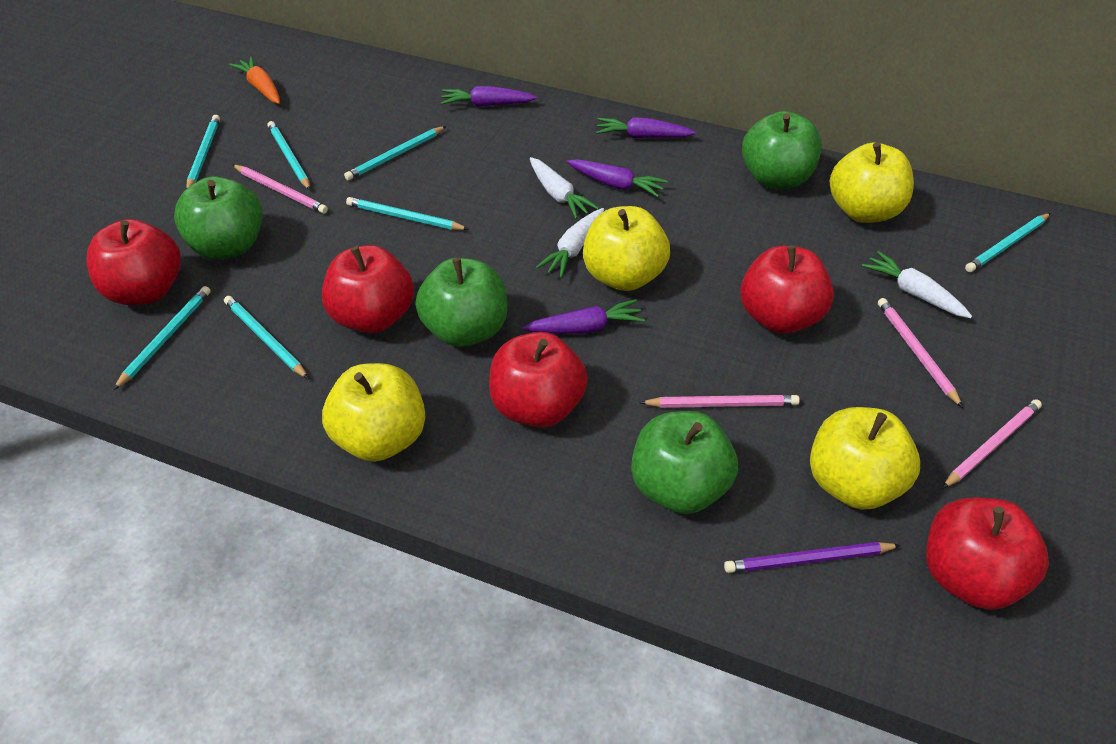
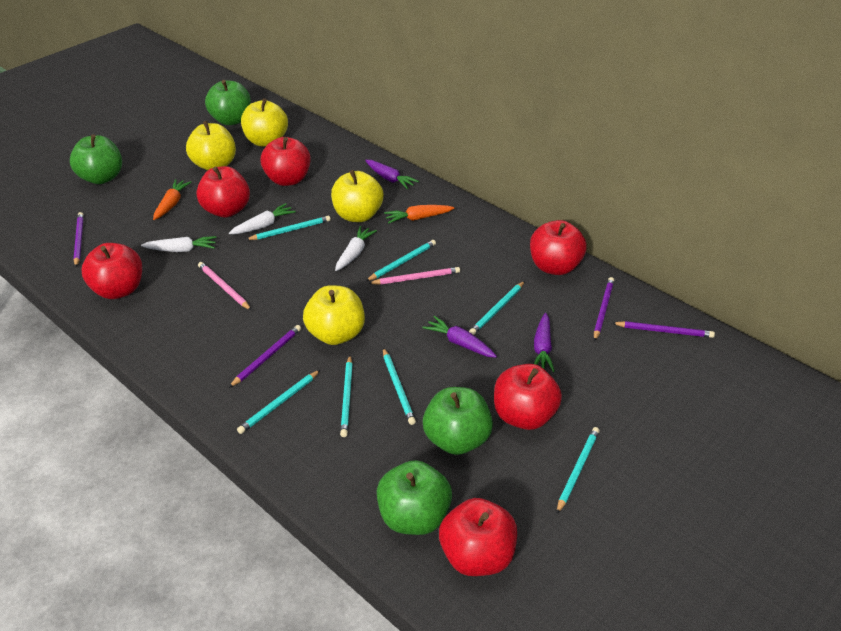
orange carrot: [229,57,280,104] = 1 -> [153,179,191,220] [384,205,454,224] = 2
pink pencil: [233,165,328,214] [639,395,800,408] [878,298,963,408] [942,399,1042,489] = 4 -> [198,262,251,310] [368,267,460,285] = 2
purple carrot: [441,86,537,107] [523,299,645,334] [567,159,668,197] [596,117,696,138] = 4 -> [365,160,419,189] [422,316,497,358] [534,313,555,372] = 3
purple pencil: [724,542,901,573] = 1 -> [74,212,84,267] [229,325,301,388] [594,277,614,341] [613,321,715,338] = 4
red apple: [87,219,181,305] [322,245,414,334] [489,332,588,428] [740,245,834,334] [926,497,1049,610] = 5 -> [81,243,142,299] [196,166,250,217] [261,137,311,186] [439,498,517,576] [494,364,562,430] [530,220,586,275] = 6

